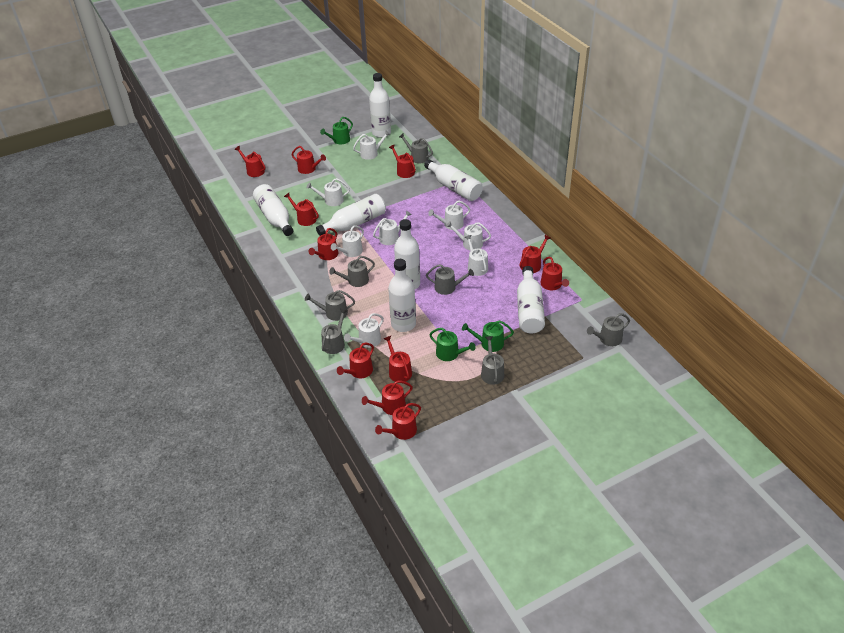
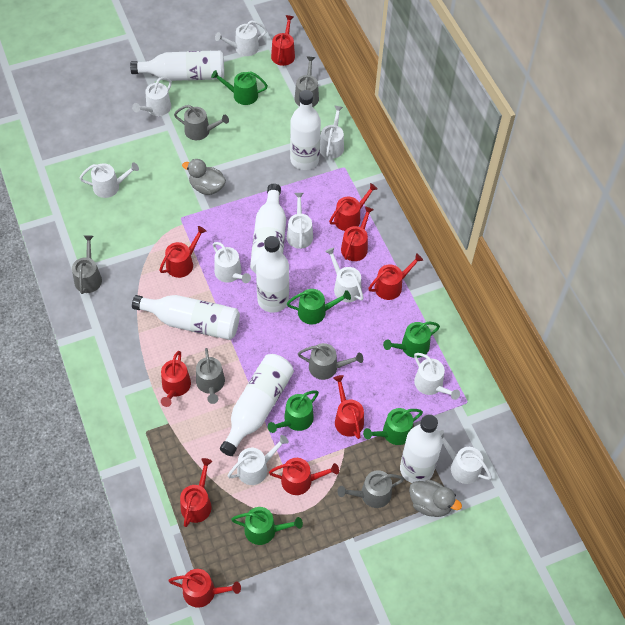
green watering can: [320,117,353,145] [429,328,476,361] [462,320,514,352] = 3 -> [211,70,268,105] [231,507,303,545] [268,390,319,433] [287,289,351,325] [363,408,423,445] [383,322,440,358] = 6
grey duck: none = 0 -> [182,159,226,195] [409,479,462,517] = 2
grey watering can: [305,290,355,321] [321,309,347,354] [329,256,375,287] [399,133,433,163] [426,264,474,295] [481,336,504,385] [587,313,630,346] = 7 -> [72,235,102,294] [174,105,229,140] [196,348,225,404] [295,56,319,107] [298,343,363,380] [337,470,404,508] = 6
red watering can: [234,146,265,177] [284,193,319,226] [292,146,326,174] [309,228,338,260] [337,343,374,378] [362,381,413,415] [375,403,421,440] [383,336,412,382] [389,144,416,178] [519,235,551,273] [541,257,569,290] = 11 -> [159,226,206,278] [161,351,191,407] [168,569,241,608] [180,458,212,527] [269,458,339,495] [271,15,295,66] [329,183,378,231] [333,375,364,439] [341,206,374,261] [368,253,423,300] = 10
white watering can: [307,178,350,206] [331,225,364,257] [344,313,384,348] [353,131,390,160] [373,210,412,245] [428,200,470,230] [446,221,491,250] [465,235,488,276] = 8 -> [79,162,139,198] [132,77,172,116] [213,242,251,283] [215,20,267,56] [227,435,289,485] [287,193,313,249] [320,106,344,159] [325,248,364,302] [414,353,460,400] [439,430,492,484] = 10

